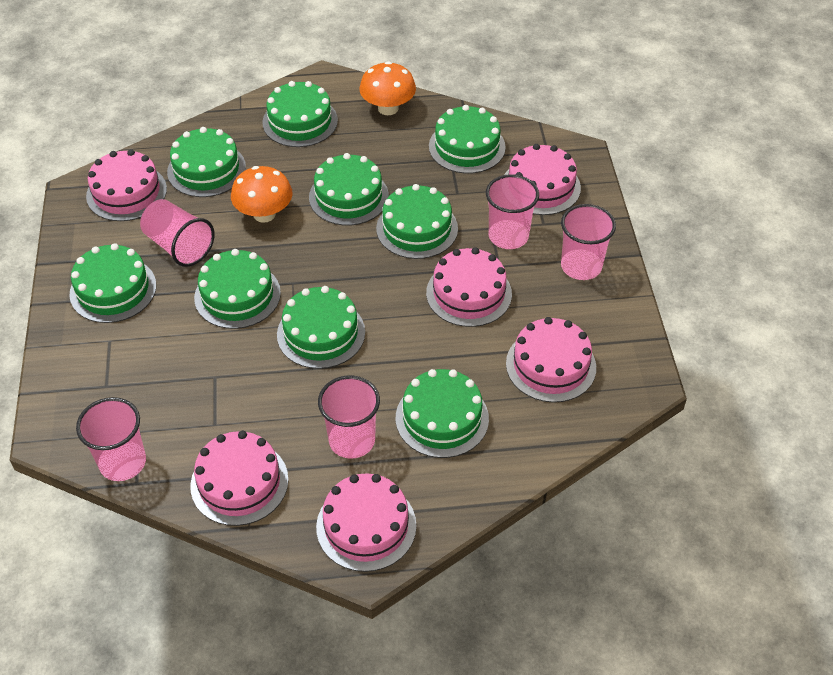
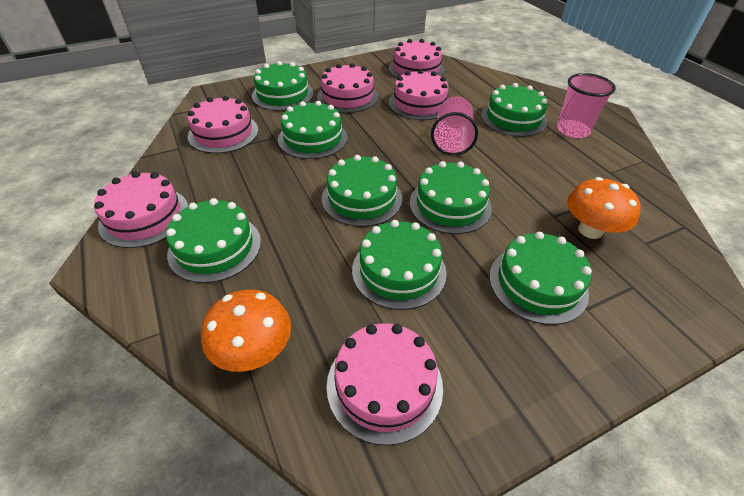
green cake: [70,243,156,323] [167,127,246,197] [194,249,281,329] [262,81,338,147] [277,286,365,369] [309,153,389,225] [376,184,458,259] [396,369,489,458] [429,105,506,174] = 9 -> [166,198,261,283] [252,61,313,111] [278,101,348,159] [322,155,402,227] [352,220,447,310] [410,161,492,234] [481,83,548,137] [489,232,592,325] = 8
pink cup: [76,397,146,481] [140,199,215,267] [318,375,380,459] [486,174,539,249] [561,204,616,280] = 5 -> [431,96,478,156] [557,73,616,138] = 2

